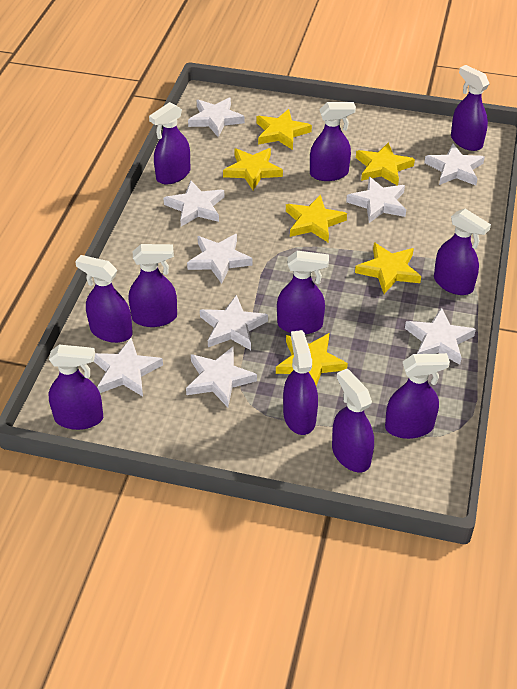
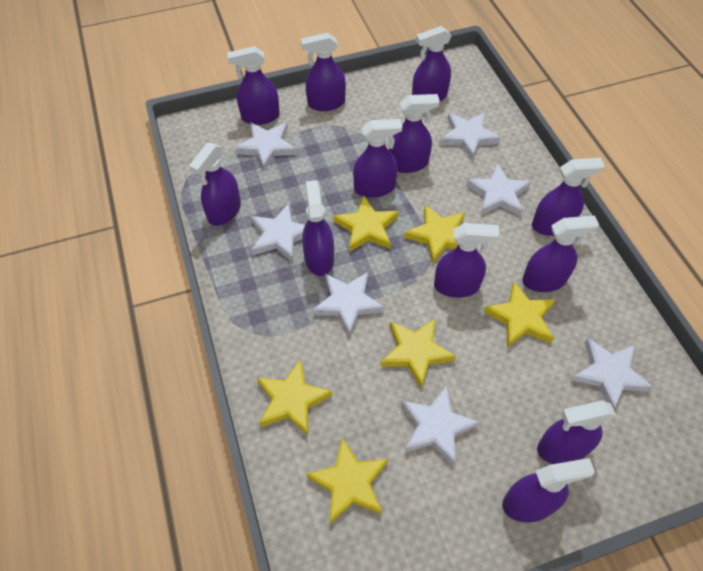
purple spray bottle: [49,345,103,430] [75,255,133,343] [129,244,177,327] [149,102,190,184] [277,251,329,334] [283,330,318,435] [310,102,356,181] [332,369,374,472] [385,353,450,439] [434,209,491,295] [451,65,489,151] = 11 -> [189,143,241,226] [227,46,280,125] [301,33,346,111] [302,180,334,276] [353,119,402,198] [389,94,440,173] [412,26,451,101] [434,223,500,298] [502,458,595,522] [522,216,599,292] [532,158,605,236] [537,400,616,464] = 12
white star: [94,338,163,396] [163,180,224,227] [186,347,257,407] [187,234,253,284] [188,98,245,137] [200,295,268,350] [346,177,406,223] [405,307,476,365] [424,144,485,185] = 9 -> [235,122,297,171] [251,204,305,262] [312,272,384,336] [401,385,480,466] [440,112,501,160] [466,164,531,216] [572,338,653,409] = 7

